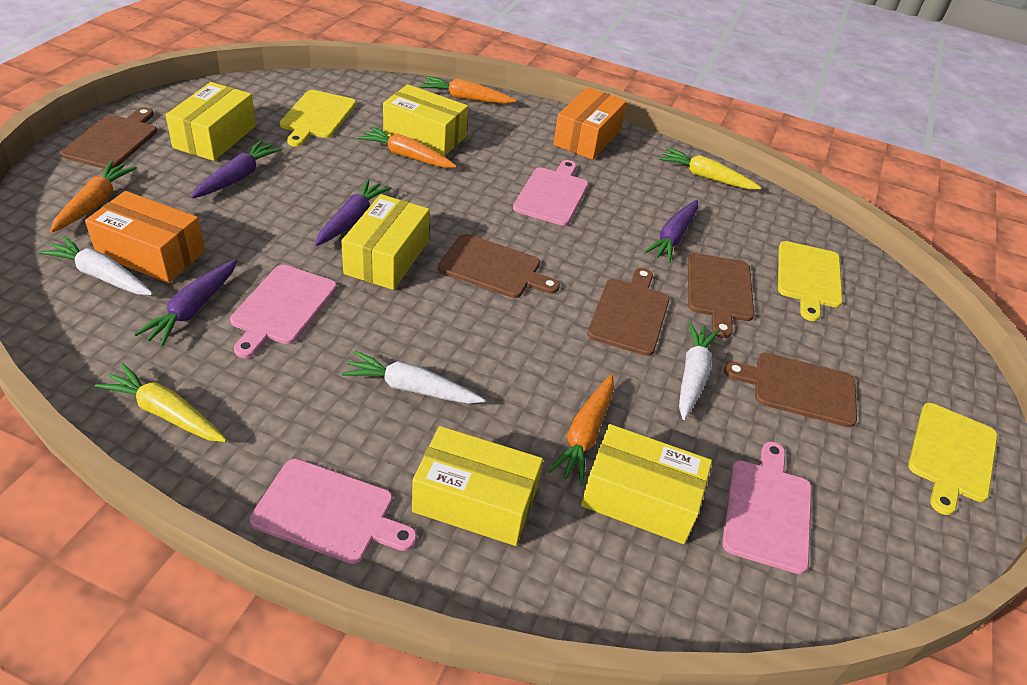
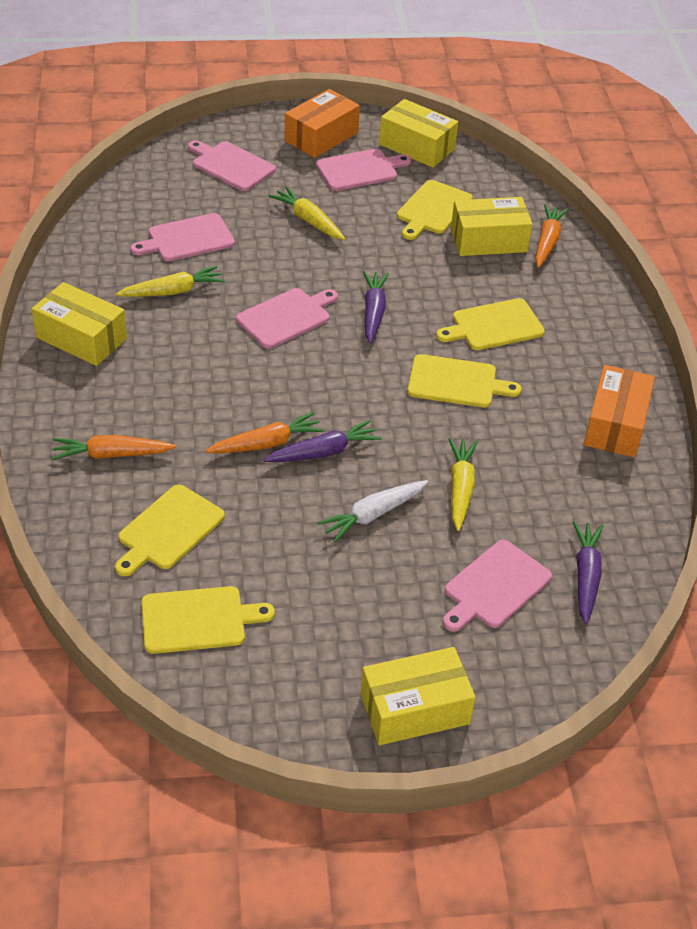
brown cutting board: [61,107,157,169] [438,234,560,298] [587,268,669,356] [688,253,754,338] [724,353,857,427] = 5 -> none = 0
orange carrot: [50,161,137,233] [357,126,457,168] [420,76,516,104] [547,375,614,486] = 4 -> [52,435,176,460] [206,412,324,453] [535,204,568,268] = 3
pink cutting board: [230,265,337,358] [250,459,417,564] [513,160,588,226] [722,442,812,574] = 4 -> [130,213,235,261] [188,140,276,191] [236,288,338,349] [316,149,412,191] [443,540,552,632] = 5
purple carrot: [134,259,237,347] [191,140,282,199] [315,179,391,246] [644,200,698,263] = 4 -> [264,420,381,462] [363,271,389,344] [573,521,603,624] = 3
white carrot: [39,236,153,295] [341,351,485,404] [679,321,720,420] = 3 -> [318,480,428,542] = 1
yellow box: [165,82,256,161] [341,194,430,290] [383,84,468,156] [412,426,543,546] [581,424,712,544] = 5 -> [32,282,127,366] [361,647,476,745] [379,99,458,168] [451,197,533,256] = 4
yellow carrot: [95,363,227,442] [659,147,761,189] = 2 -> [116,266,225,297] [269,186,345,240] [449,438,478,531] = 3
yellow cutting board: [280,90,356,147] [778,241,843,321] [908,403,998,515] = 3 -> [115,484,225,576] [142,586,275,654] [397,180,473,240] [408,354,522,407] [436,298,545,350] = 5

